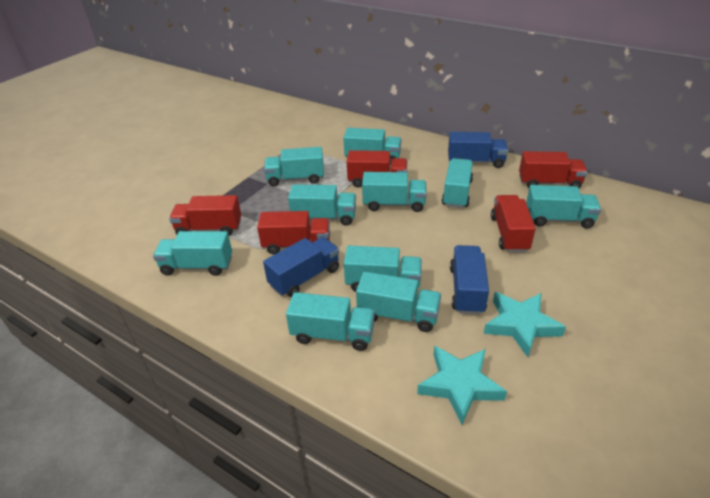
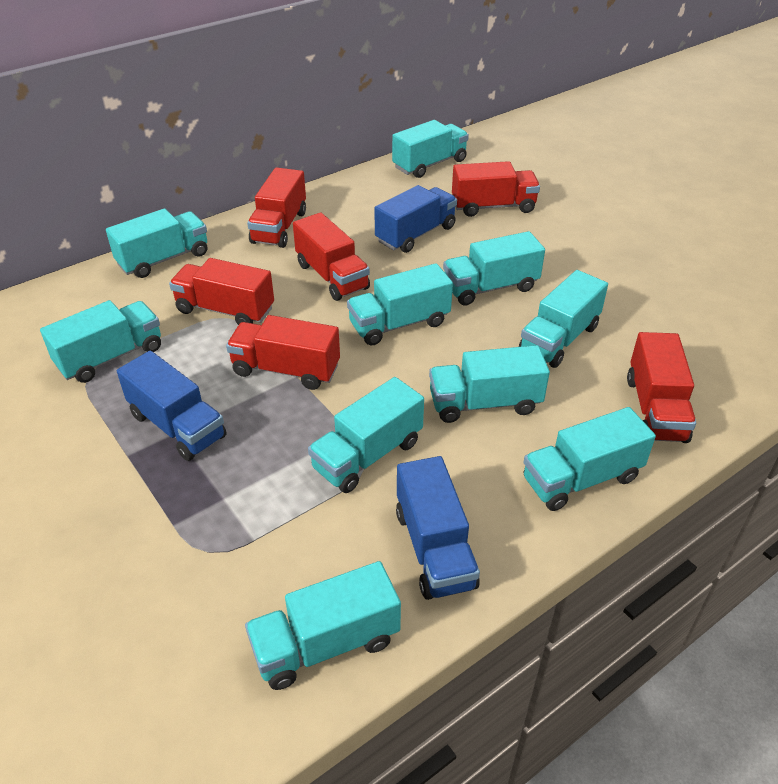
red truck: [169,195,241,236] [257,211,330,254] [347,150,407,187] [491,195,536,252] [519,151,588,189] = 5 -> [169,258,274,325] [226,315,340,390] [247,167,306,248] [293,212,370,301] [452,161,540,217] [627,332,696,443] = 6
turquoise star: [417,346,507,425] [484,292,566,357] = 2 -> none = 0

